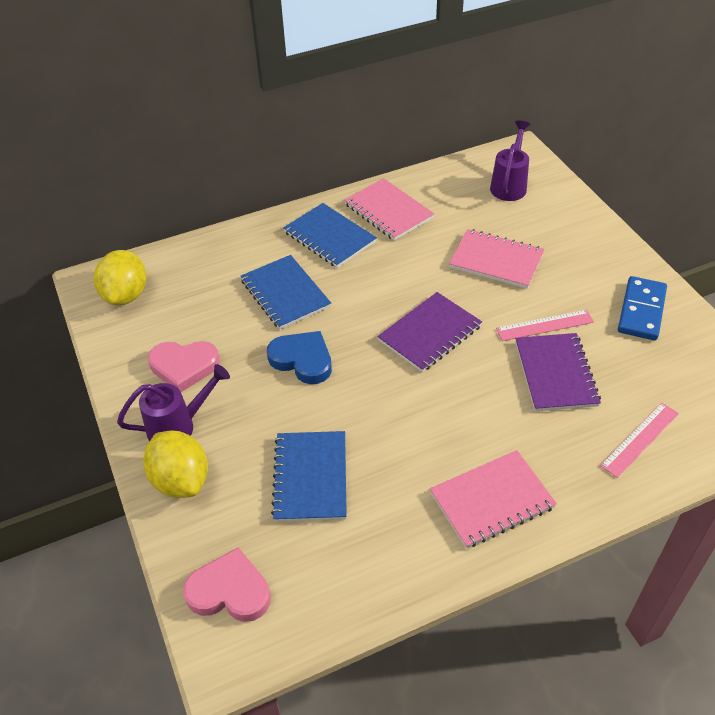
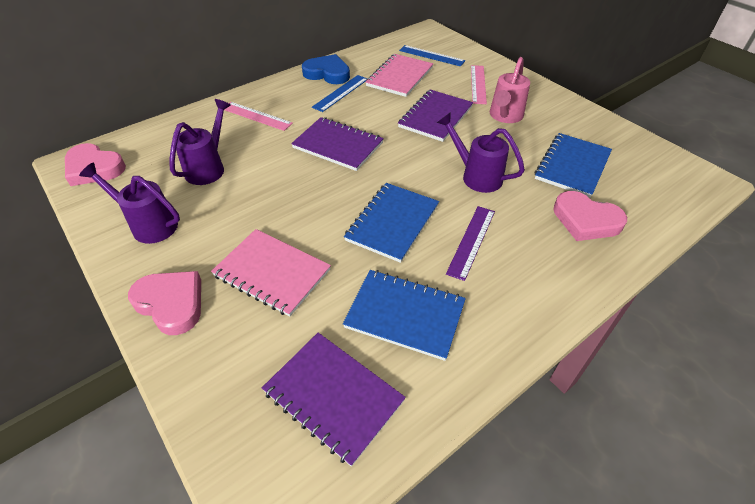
blue domino: [618,276,667,340] = 1 -> none = 0
blue ruler: none = 0 -> [312,75,367,112] [399,45,465,66] = 2
pink heart: [148,341,220,392] [183,547,271,622] = 2 -> [65,143,126,186] [128,271,201,335] [553,191,627,241] = 3
pink notebook: [344,178,434,241] [430,450,557,548] [449,229,545,289] = 3 -> [211,229,331,317] [366,54,433,97] = 2
pink watering can: none = 0 -> [490,57,530,123] = 1
purple notebook: [377,292,482,372] [515,333,601,412] = 2 -> [262,333,406,467] [291,117,384,171] [398,89,473,142] = 3
purple ruler: none = 0 -> [446,206,495,281] = 1
purple watering can: [117,364,230,441] [490,121,530,201] = 2 -> [79,162,180,244] [169,99,231,185] [437,112,525,193] = 3
yellow lemon: [94,250,146,305] [143,431,208,498] = 2 -> none = 0

